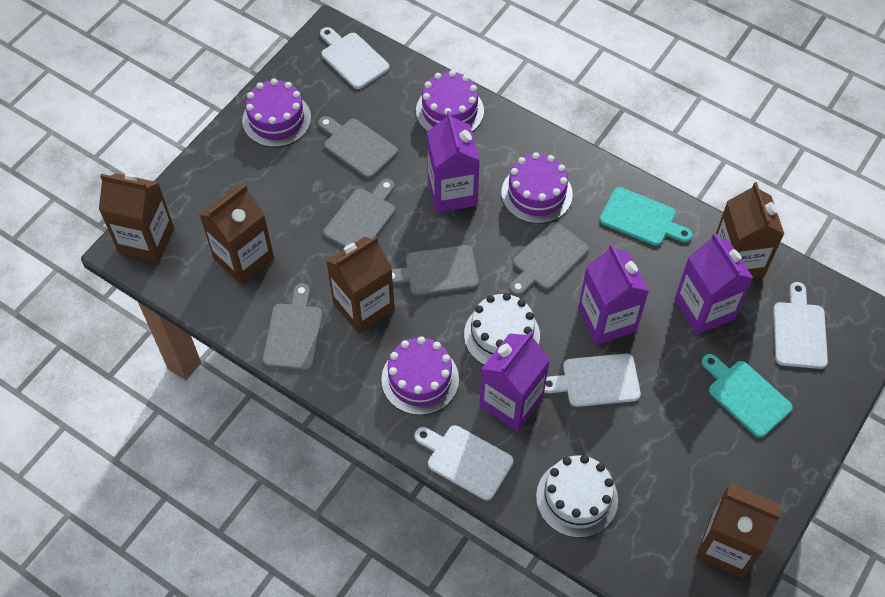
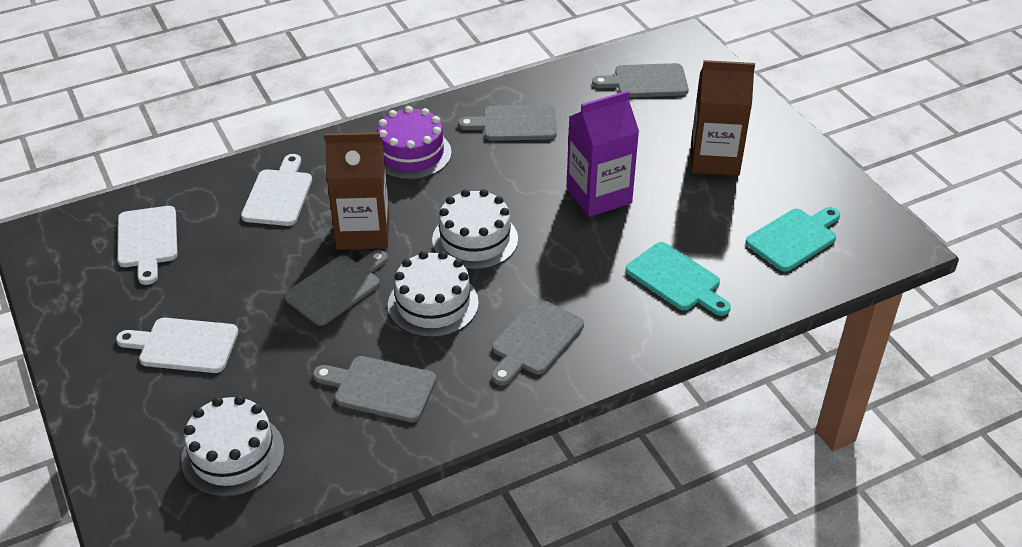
brown carton: [99,173,174,263] [200,184,274,285] [326,236,395,334] [696,483,781,578] [716,182,784,279] = 5 -> [324,132,389,250] [691,60,755,176] = 2
purple cake: [242,79,311,147] [381,336,459,415] [416,70,484,132] [501,152,573,224] = 4 -> [377,106,452,180] = 1
purple carton: [427,111,480,213] [479,331,550,431] [578,244,649,345] [674,233,753,335] = 4 -> [566,91,639,217] = 1
white cake: [464,293,540,365] [536,455,618,538] = 2 -> [181,395,284,497] [388,251,479,338] [432,189,518,270] = 3
white cutting board: [320,27,389,89] [415,425,514,500] [544,353,641,407] [773,282,828,369] = 4 -> [116,318,238,373] [117,206,177,285] [241,154,312,226] = 3

